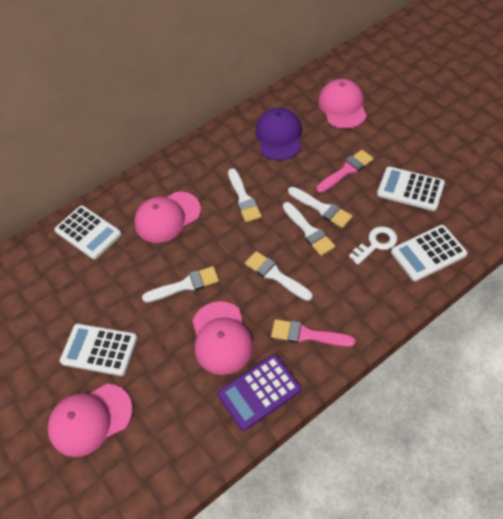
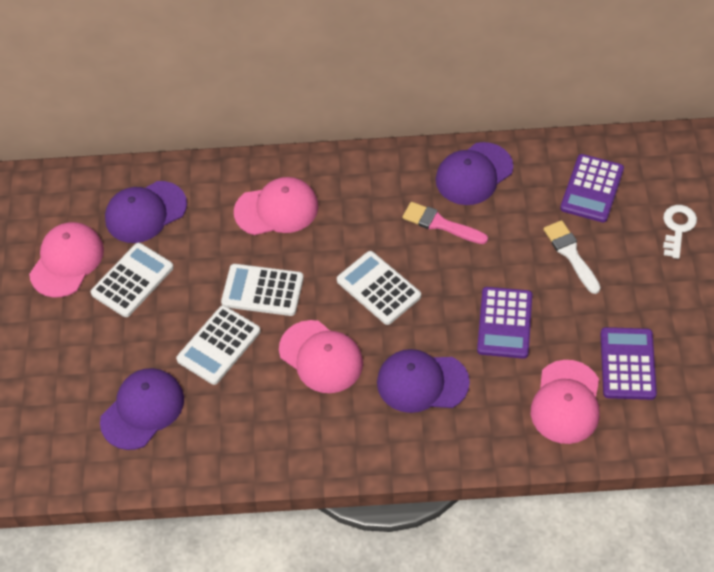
pink brush: [271,319,356,347] [316,150,374,193] = 2 -> [402,202,488,244] = 1
purple calculator: [218,354,301,431] = 1 -> [477,287,532,359] [560,154,624,223] [601,327,657,400] = 3
purple cap: [256,108,302,160] = 1 -> [100,368,184,450] [105,181,187,243] [377,349,470,413] [436,142,513,205] = 4
white brush: [142,266,219,302] [228,168,262,223] [245,251,313,301] [283,202,335,256] [288,187,353,228] = 5 -> [543,220,601,294] = 1

